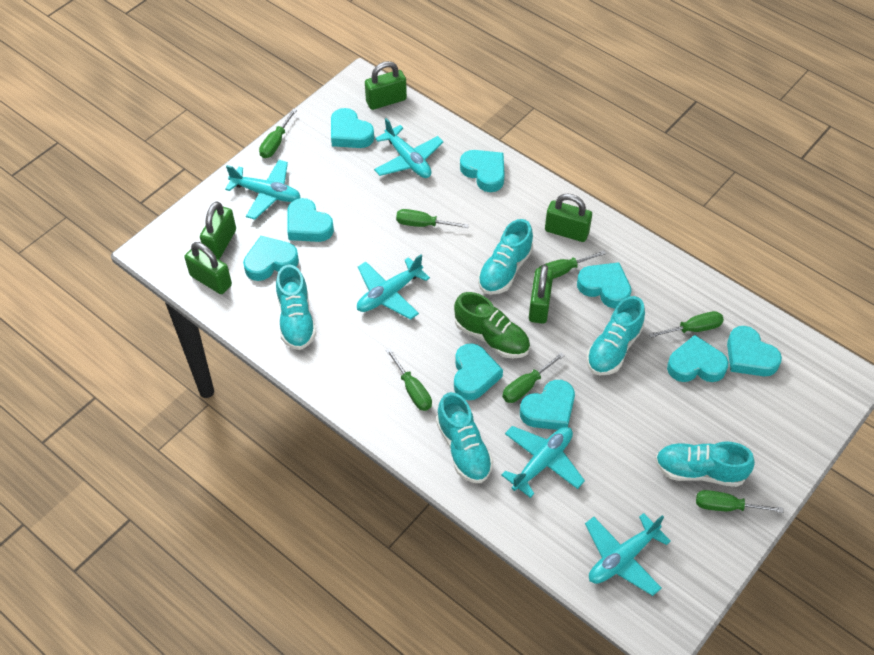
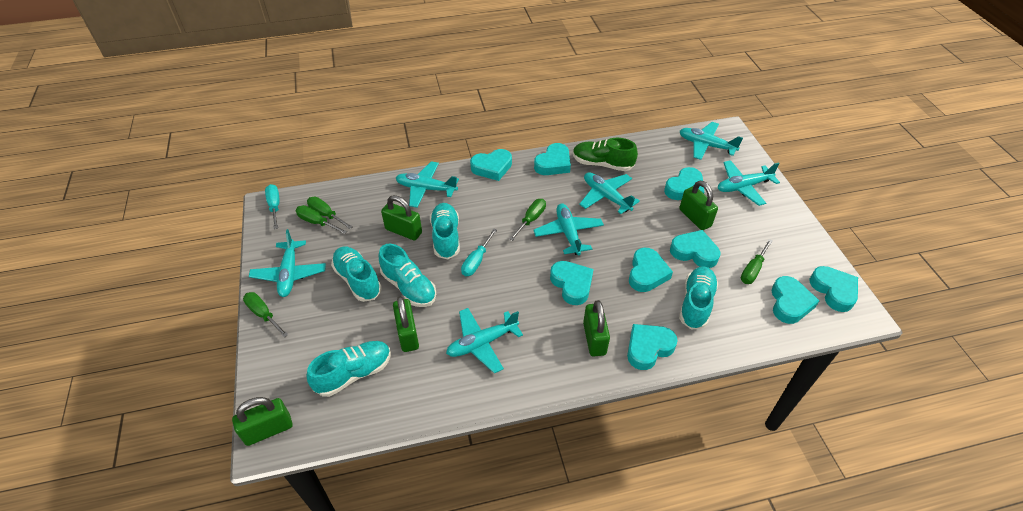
green screwdriver: [259,108,297,158] [386,348,432,411] [396,209,469,228] [502,352,565,403] [539,250,607,279] [649,311,724,338] [696,490,783,513] = 7 -> [243,292,288,338] [296,205,347,234] [307,197,353,229] [509,199,546,241] [741,239,773,284] = 5
turquoise plane: [225,160,301,220] [357,254,430,320] [374,118,443,178] [502,426,585,498] [585,513,671,596] = 5 -> [249,229,326,297] [396,161,459,208] [446,308,523,373] [533,203,604,255] [579,172,640,214] [680,122,743,160] [718,160,780,206] = 7
turquoise screwdriver: none = 0 -> [265,184,280,229] [461,229,497,276] = 2

